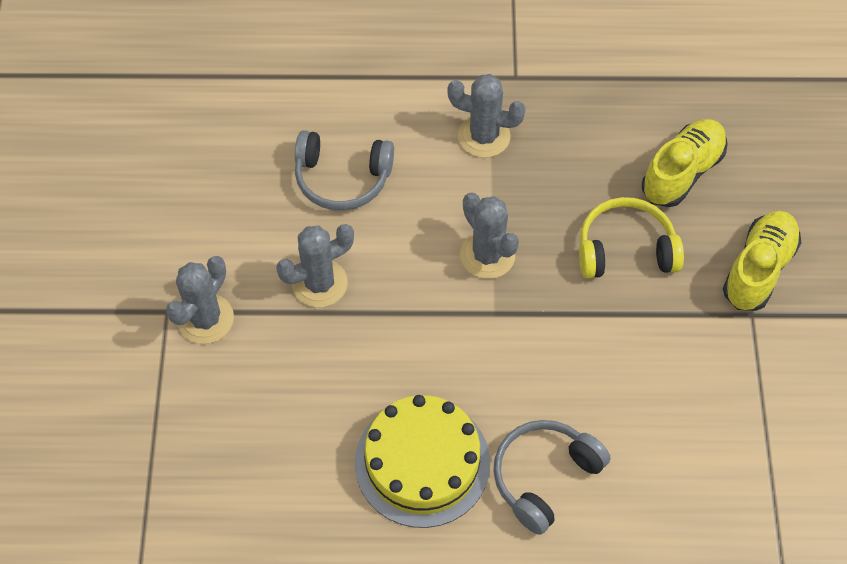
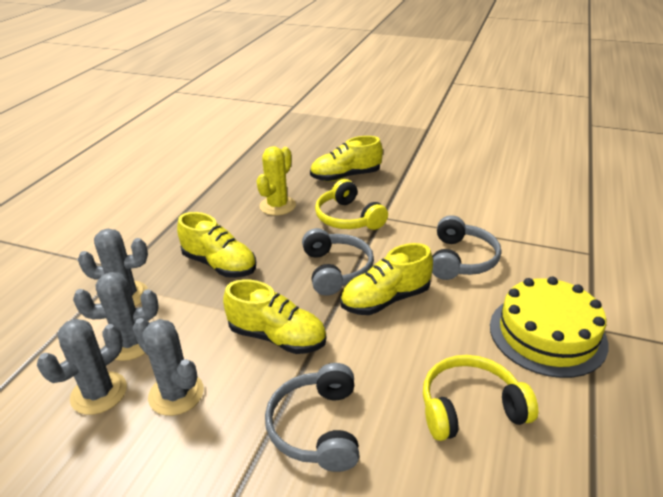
grey headphones: [295,130,394,210] [493,420,611,535] = 2 -> [265,363,359,472] [302,228,374,296] [432,215,501,280] = 3
yellow cactus: none = 0 -> [256,146,296,216] = 1
yellow headphones: [579,197,684,278] = 1 -> [315,179,388,230] [423,355,538,441] = 2
yellow shoe: [642,119,727,207] [723,211,801,311] = 2 -> [177,212,256,278] [223,279,326,354] [310,136,383,181] [340,243,433,315] = 4

